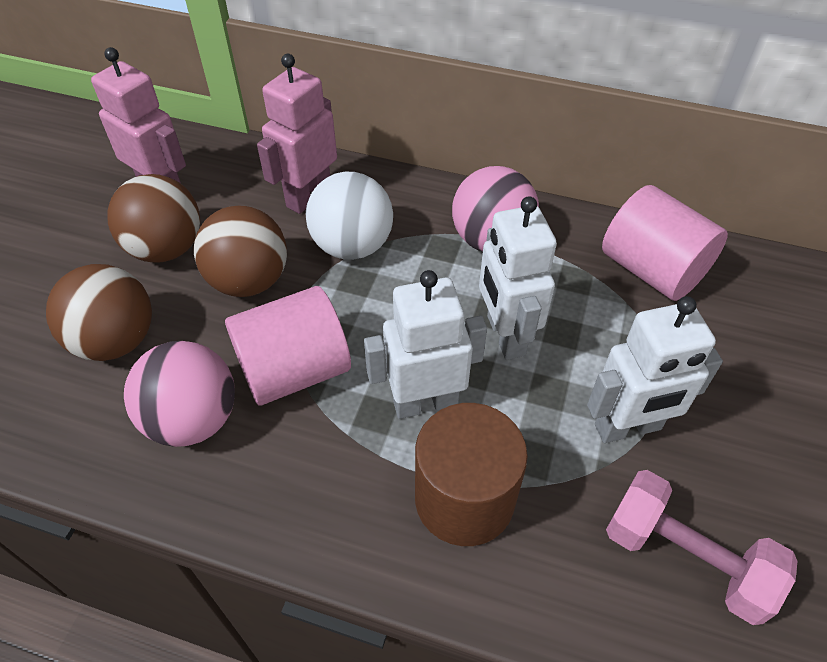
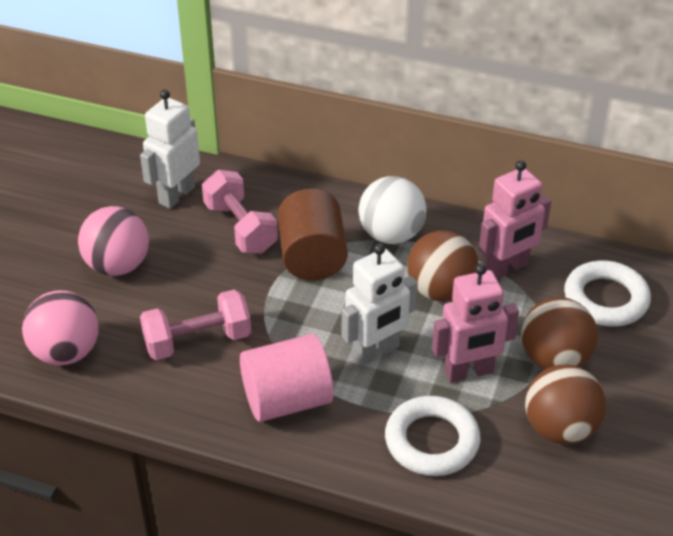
pink cylinder: [225,286,351,406] [602,185,728,301] = 2 -> [240,334,334,422] = 1
pink dumbbell: [606,470,797,625] = 1 -> [140,289,251,360] [202,170,278,254] = 2
white ring: none = 0 -> [385,396,481,476] [564,261,651,327] = 2
white robot: [364,270,487,419] [479,196,557,360] [587,296,723,443] = 3 -> [140,89,200,209] [342,243,418,366] = 2

